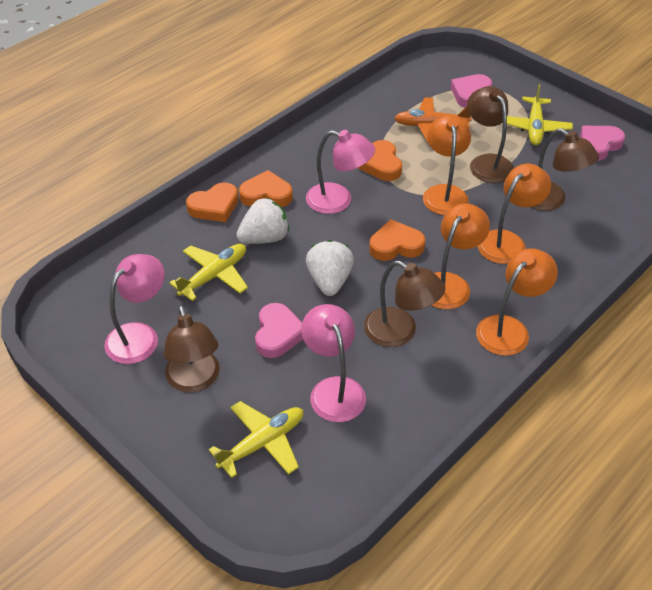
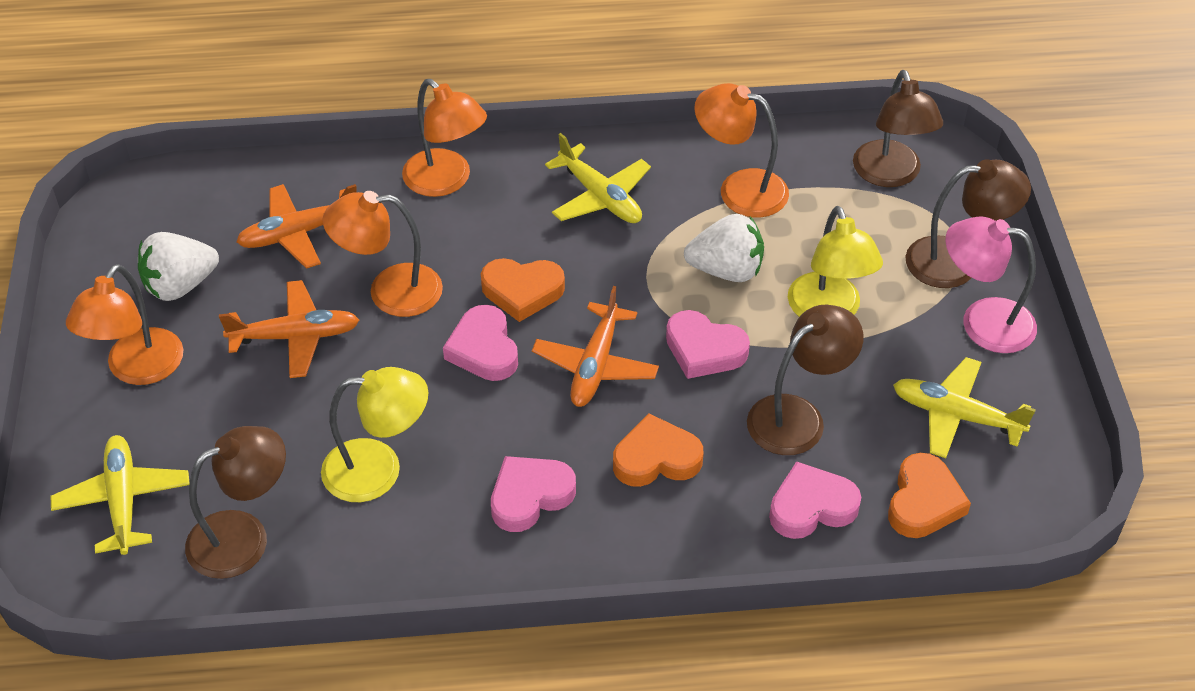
orange heart: [186,183,238,222] [239,170,293,207] [358,140,402,181] [369,219,425,261] = 4 -> [481,258,565,322] [613,413,703,487] [888,453,971,538] = 3
orange plane: [395,98,472,143] = 1 -> [219,280,359,378] [236,184,356,269] [532,286,659,407] = 3
pink heart: [255,303,303,358] [451,74,492,108] [580,126,625,161] = 3 -> [443,305,518,381] [491,456,576,532] [666,310,750,379] [769,461,861,539] = 4
pink lamp: [104,254,165,364] [301,304,366,422] [306,130,375,214] = 3 -> [945,217,1037,353] = 1
yellow lamp: none = 0 -> [321,367,428,502] [788,206,883,317] = 2

